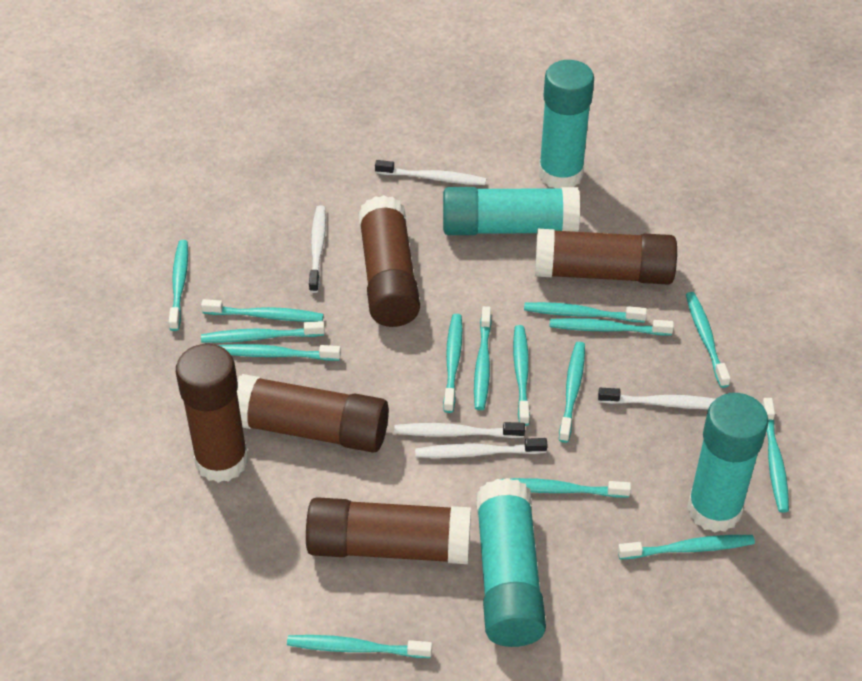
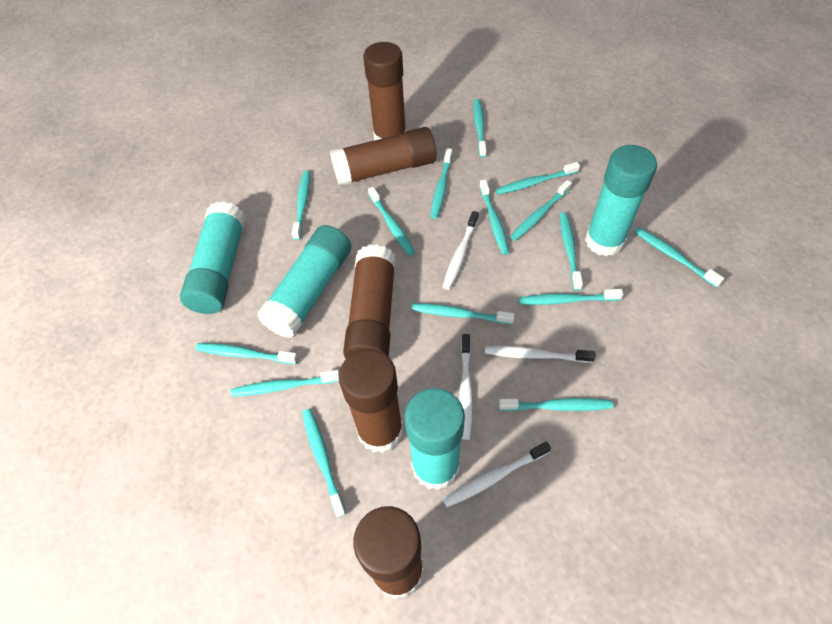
white toothbrush: [309,205,326,293] [375,160,486,185] [394,422,525,438] [415,438,547,458] [598,388,715,409] = 5 -> [442,441,551,507] [443,211,479,290] [459,334,473,440] [485,346,596,363] = 4

